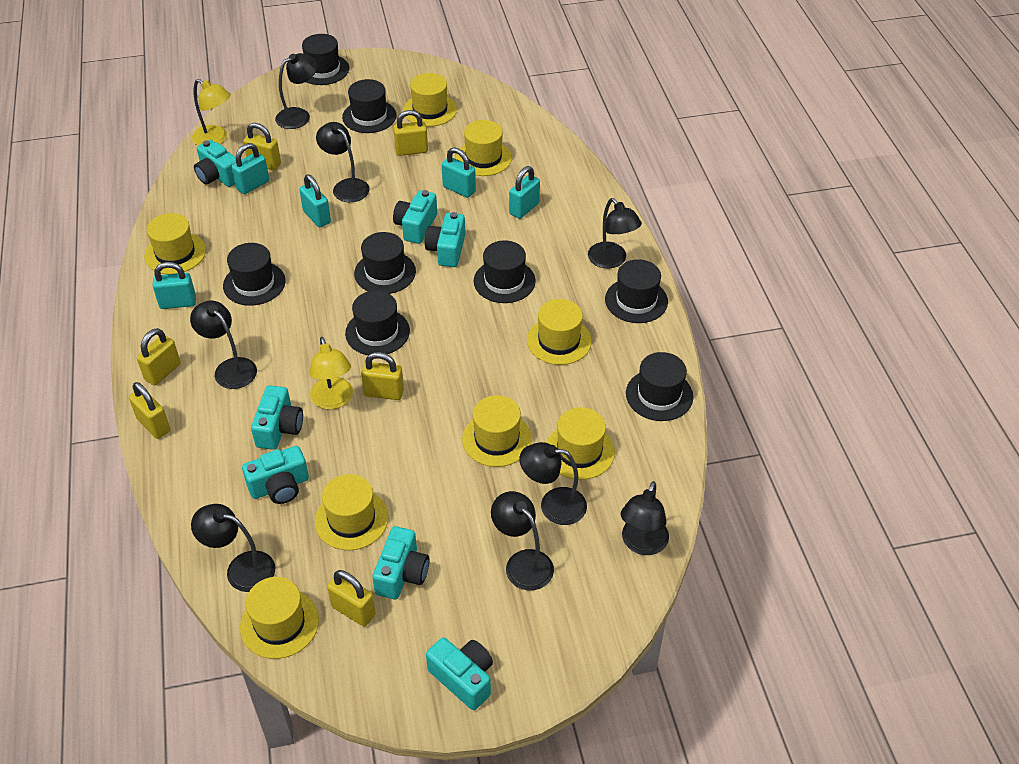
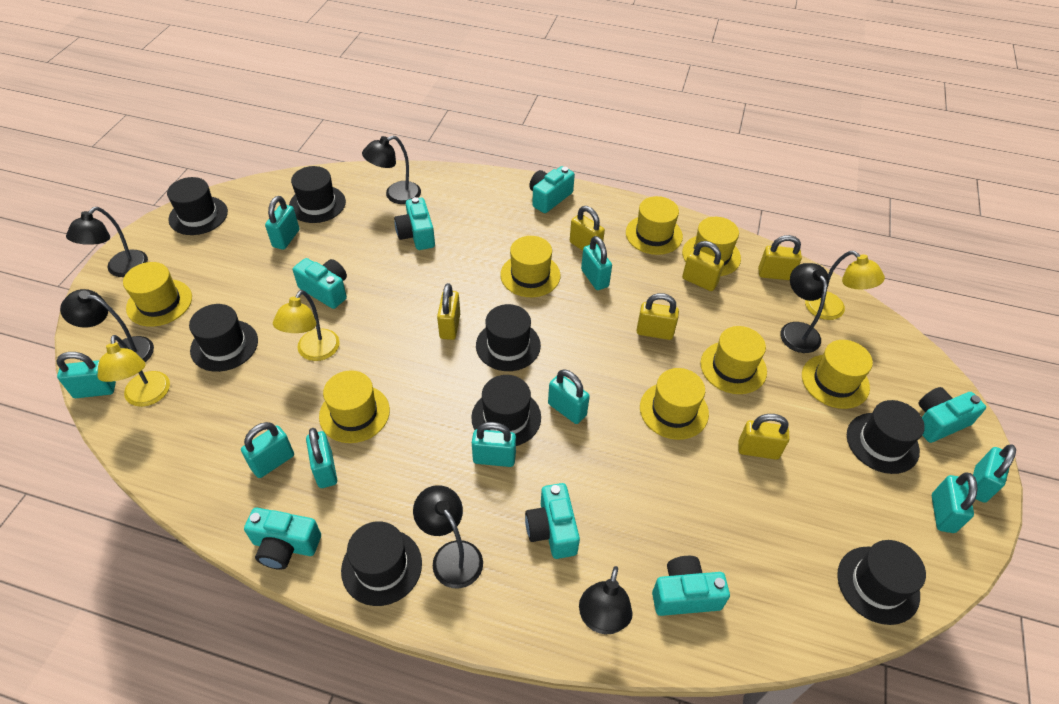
black lamp: [190,301,257,389] [191,504,275,592] [275,53,317,129] [316,122,370,202] [491,491,554,590] [519,442,587,525] [588,198,642,269] [621,481,669,555] = 8 -> [60,289,154,362] [66,207,148,277] [362,136,421,204] [413,485,483,588] [579,566,632,634] [780,263,829,353] = 6
turquoise padlock: [153,262,196,309] [232,143,269,194] [299,175,331,228] [442,147,476,198] [509,166,540,219] = 5 -> [56,352,116,398] [241,422,294,478] [265,196,299,250] [306,428,337,488] [472,422,516,467] [548,369,590,424] [581,236,612,290] [932,472,977,533] [973,444,1016,503] = 9
yellow lamp: [192,79,231,146] [310,337,353,410] = 2 -> [97,335,170,407] [273,290,340,361] [805,251,885,320] = 3

